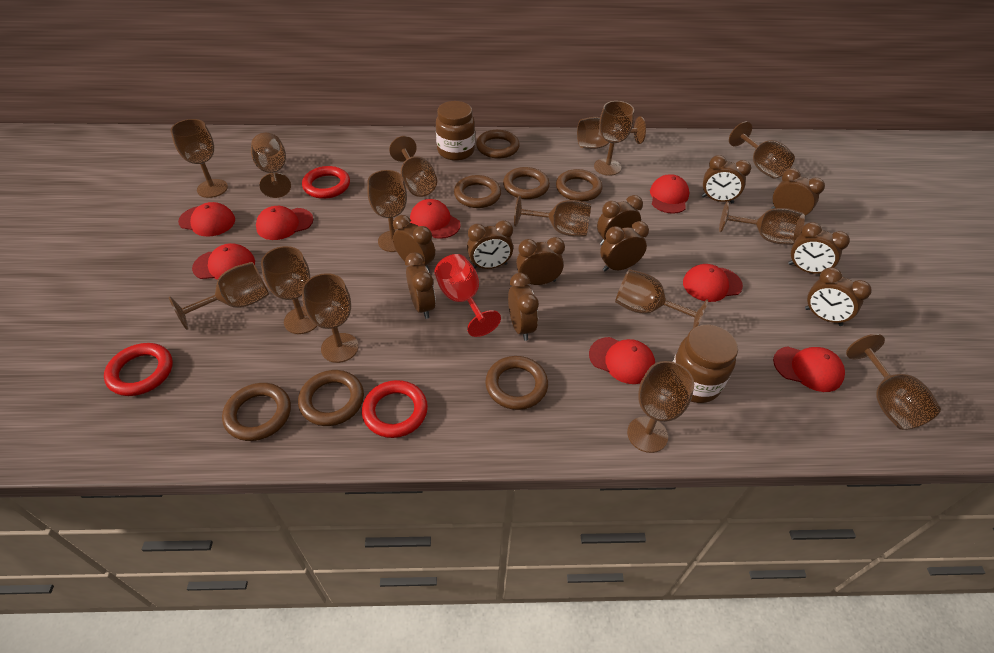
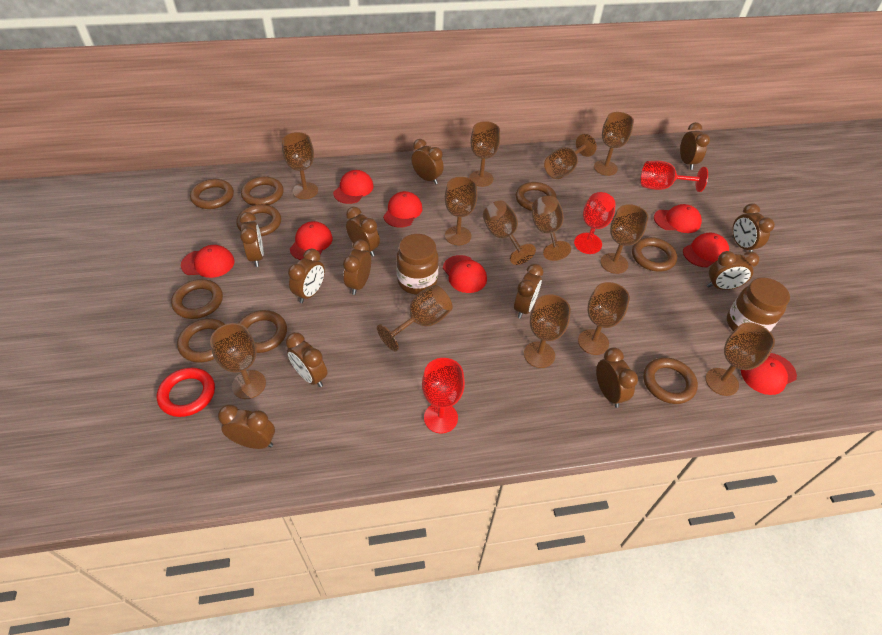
brown clock: [393,215,435,271] [405,252,436,319] [467,220,513,269] [508,273,539,341] [516,237,565,285] [597,195,643,245] [600,221,649,272] [702,155,751,204] [771,168,825,216] [788,222,850,274] [805,267,872,326] = 11 -> [218,404,275,449] [239,212,264,267] [286,332,327,387] [288,249,325,303] [343,239,371,295] [346,207,380,257] [411,139,444,184] [514,264,543,319] [596,347,638,408] [680,122,710,170] [707,251,759,290] [732,204,775,252] = 12
brown goblet: [169,262,269,330] [171,119,228,198] [251,133,291,198] [261,246,317,334] [302,273,359,363] [367,170,407,252] [389,136,437,197] [514,196,591,237] [577,116,646,149] [594,101,634,176] [615,269,708,328] [627,361,694,453] [719,202,805,245] [729,122,795,179] [846,334,941,430] = 15 -> [210,323,266,399] [282,132,318,199] [377,285,453,351] [445,177,478,245] [469,121,500,187] [483,201,536,265] [524,294,571,368] [532,196,571,261] [544,134,597,179] [578,282,630,355] [594,112,634,176] [600,204,648,274] [705,322,775,396] = 13
brown ring: [222,383,291,441] [298,370,364,426] [454,175,501,208] [476,130,520,159] [485,356,548,410] [503,167,550,199] [556,169,603,202] = 7 -> [171,279,223,319] [177,319,225,362] [190,179,234,209] [236,204,281,236] [238,310,287,353] [241,176,284,205] [516,182,557,211] [632,237,677,272] [643,357,698,404] = 9
red goblet: [434,254,501,337] = 1 -> [422,358,465,433] [574,192,616,254] [641,161,708,192] = 3
red ring: [104,343,173,396] [302,166,350,199] [362,380,428,438] = 3 -> [157,367,215,417] = 1

